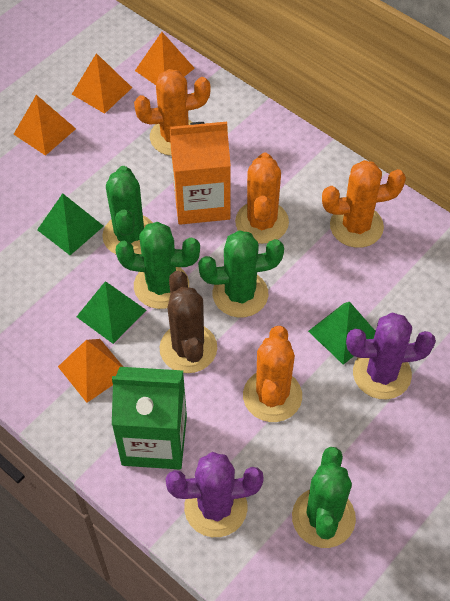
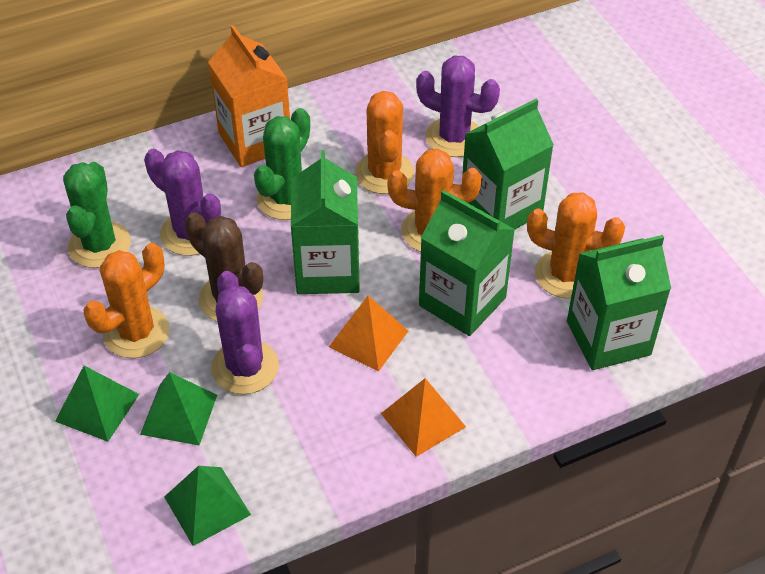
green cactus: [102,166,153,254] [116,222,200,309] [198,230,284,317] [292,447,356,548] = 4 -> [63,162,131,268] [254,108,310,220] = 2
green carton: [112,367,187,469] = 1 -> [291,150,360,294] [419,190,515,336] [462,99,554,229] [567,235,671,370] = 4
orange pyramid: [13,95,76,156] [58,339,123,403] [72,53,132,114] [135,32,195,85] = 4 -> [329,295,408,372] [381,378,466,457] = 2
purple cactus: [165,452,264,537] [346,313,436,399] = 2 -> [144,149,221,256] [211,271,279,394] [416,55,500,157] = 3

